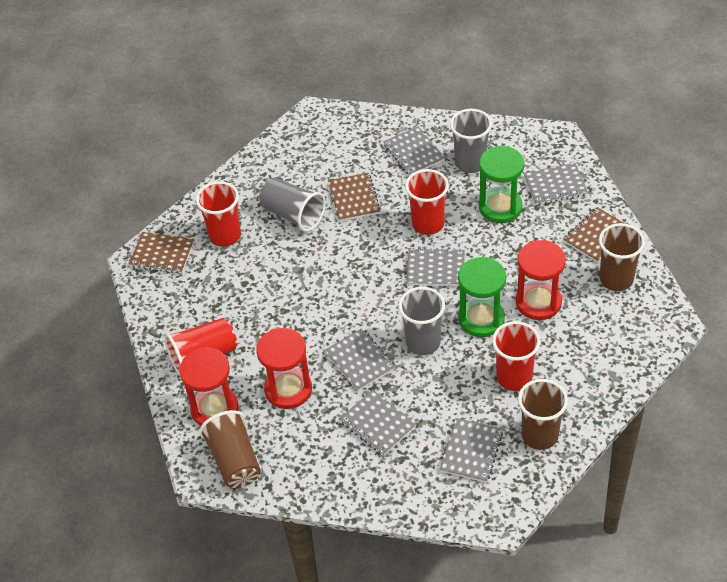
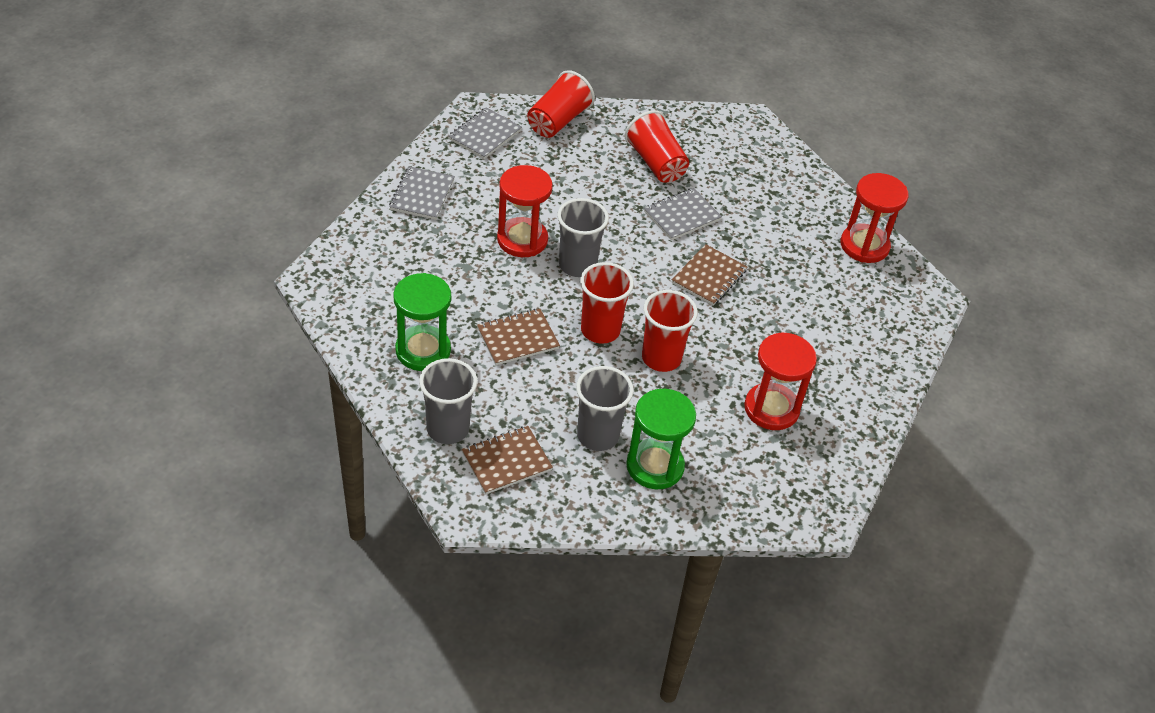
brown cup: [199,410,261,488] [518,379,568,450] [599,223,645,291] = 3 -> none = 0
grey notebook: [324,328,396,391] [340,390,417,456] [383,126,445,175] [406,248,465,286] [439,418,503,483] [524,163,588,205] = 6 -> [389,166,455,220] [449,107,522,159] [644,188,722,240] = 3

